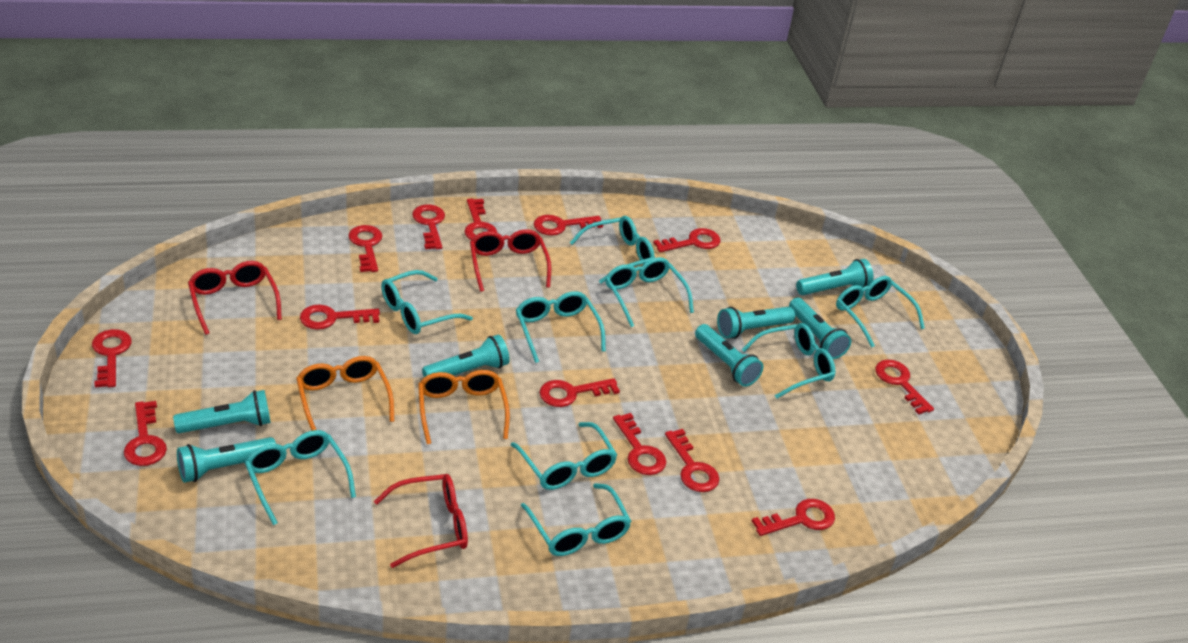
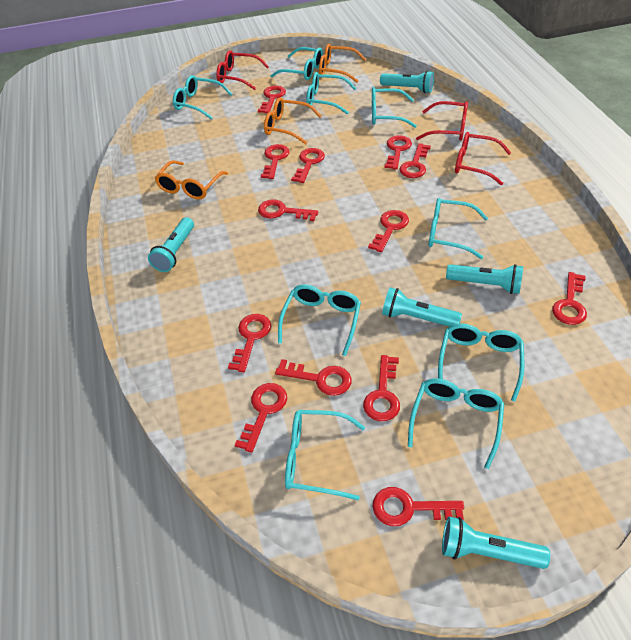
orange glasses: [296,356,394,431] [418,370,510,444] = 2 -> [155,160,228,200] [264,97,322,144] [319,44,366,83] = 3
turquoise flashlight: [173,390,271,433] [177,437,276,483] [422,334,510,377] [695,324,763,387] [717,307,795,339] [789,298,851,359] [796,259,874,295] = 7 -> [148,217,194,272] [380,70,434,93] [382,287,462,327] [442,517,550,569] [446,264,523,294] = 5

